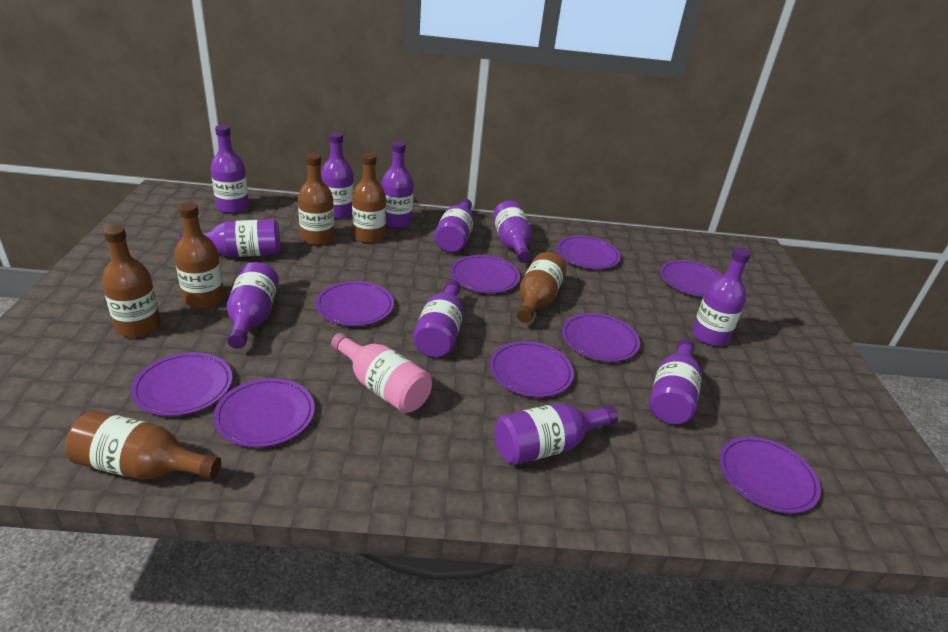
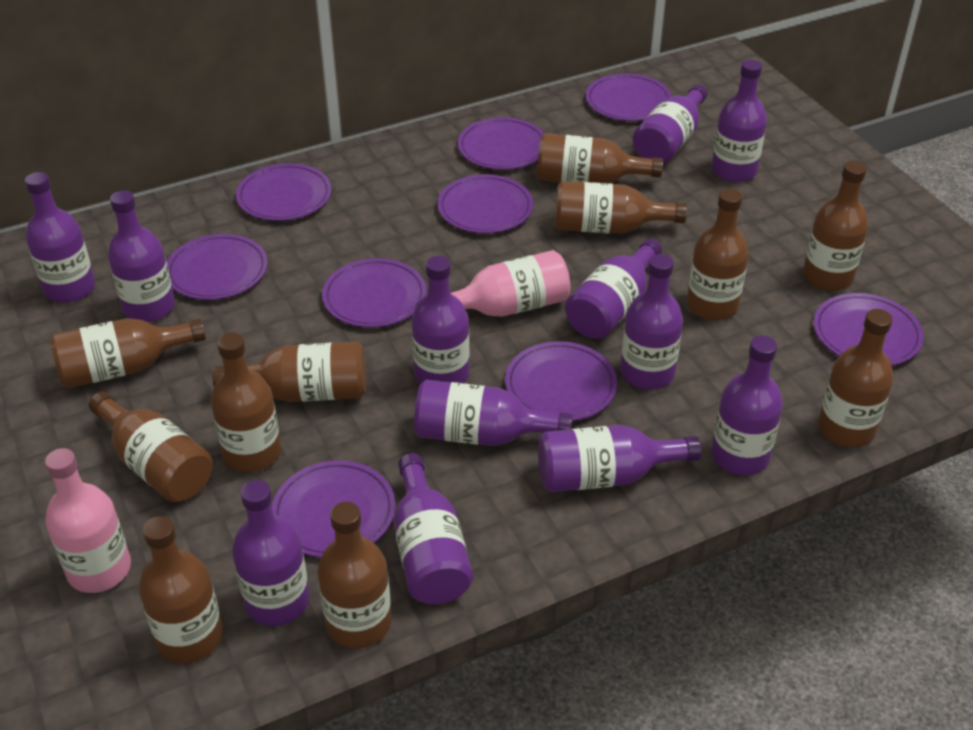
brown bottle: [65,410,221,480] [102,225,161,338] [174,203,225,309] [298,153,334,246] [352,153,386,243] [517,252,566,323] = 6 -> [50,318,206,389] [89,392,213,502] [139,516,223,663] [211,333,281,472] [212,341,366,402] [317,502,392,648] [537,133,663,183] [555,181,687,234] [687,189,749,320] [803,161,868,291] [818,309,893,447] = 11
pink bottle: [331,333,432,413] = 1 -> [45,448,131,593] [451,250,571,317] = 2
purple bottle: [178,219,281,257] [211,125,249,214] [227,262,279,349] [321,132,354,219] [382,141,414,228] [413,280,464,357] [434,199,474,253] [493,201,532,263] [494,403,618,465] [649,339,702,424] [692,247,751,346] = 11 -> [25,172,95,303] [108,190,175,322] [232,480,310,626] [394,453,473,605] [411,256,470,384] [414,380,573,446] [538,425,701,492] [565,238,662,339] [620,254,683,389] [633,84,708,164] [711,336,783,475] [712,60,767,182] = 12

